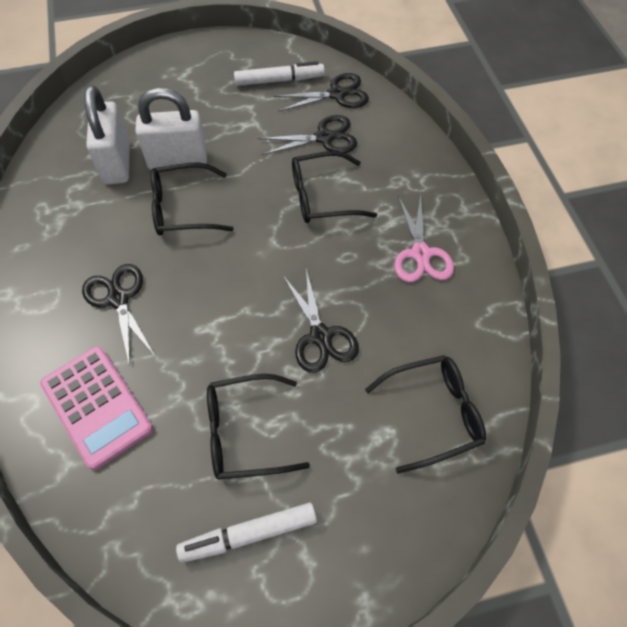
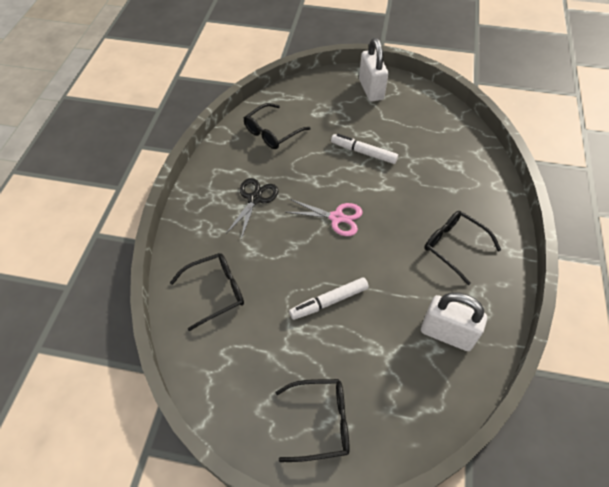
black scissors: [82,264,155,366] [258,115,357,155] [274,73,369,111] [283,269,359,373] = 4 -> [225,178,278,239] = 1
pink calculator: [40,346,153,470] = 1 -> none = 0

